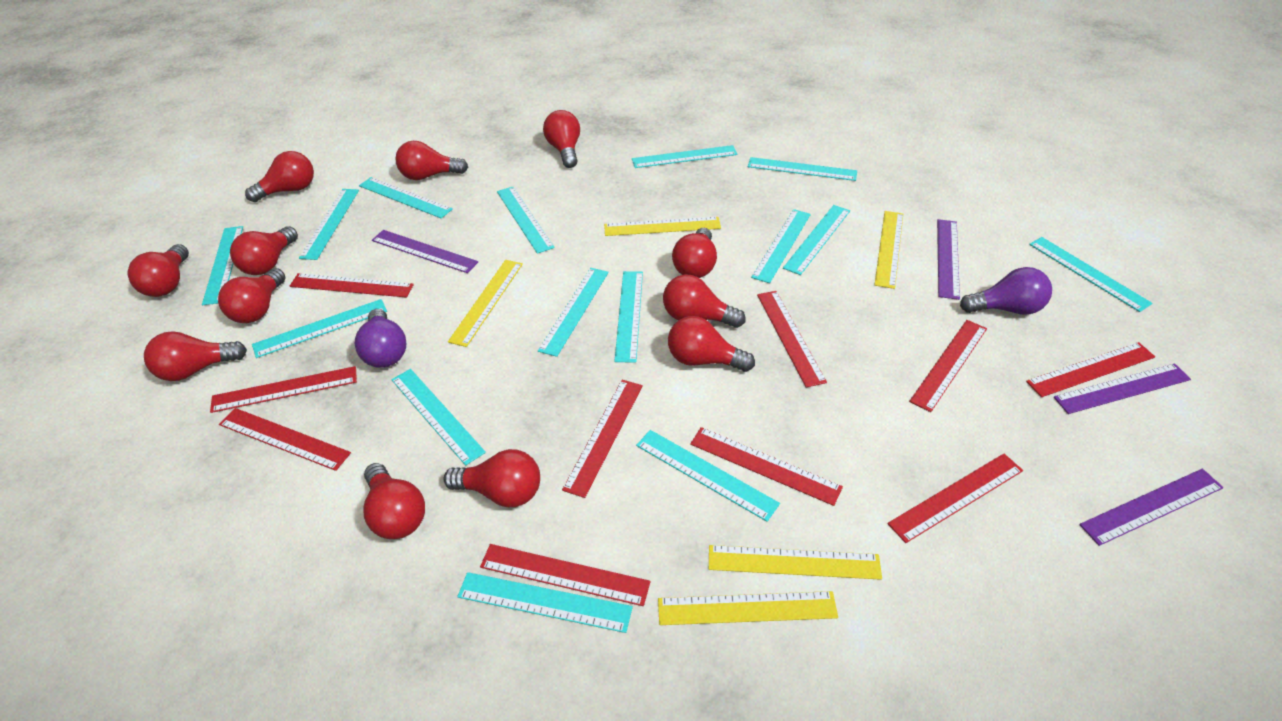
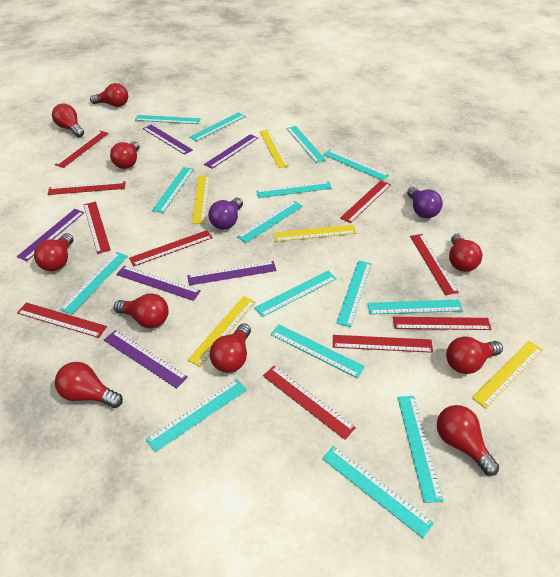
purple ruler: [372,230,478,273] [937,219,960,300] [1054,363,1191,414] [1079,469,1224,546] = 4 -> [17,209,84,261] [104,330,188,389] [116,266,201,301] [143,125,193,155] [187,261,277,286] [204,134,258,169] = 6
red light bulb: [128,244,189,297] [144,331,247,381] [218,268,285,323] [230,226,298,275] [245,151,314,202] [363,463,425,539] [395,141,468,180] [444,449,540,507] [543,110,580,168] [663,274,746,328] [668,316,755,372] [672,228,717,278] = 12 -> [34,233,73,271] [52,104,84,137] [55,362,123,408] [90,83,128,107] [110,141,139,169] [114,293,169,328] [209,323,251,373] [437,405,499,476] [446,337,503,374] [449,234,482,272] = 10

